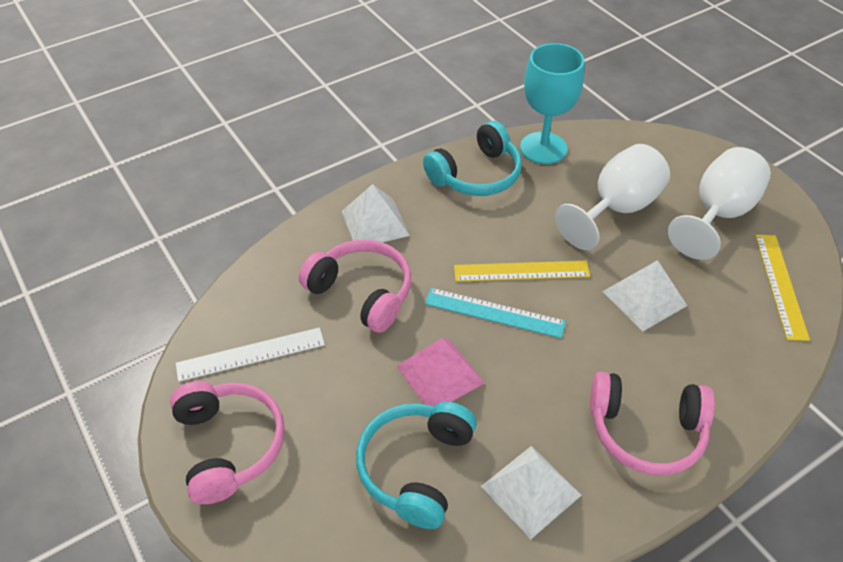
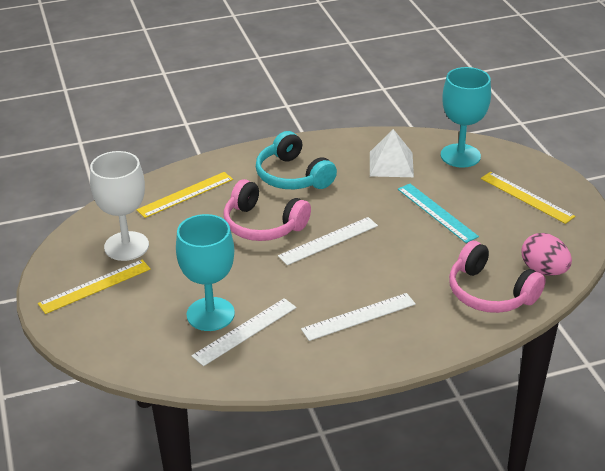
pink egg: none = 0 -> [521,233,572,276] = 1
pink headphones: [170,381,285,504] [299,240,411,333] [590,371,715,475] = 3 -> [224,179,311,241] [449,241,546,313] = 2
pink pyramid: [397,338,485,406] = 1 -> none = 0
turquoise goblet: [520,43,584,164] = 1 -> [176,214,235,331] [441,67,491,168] = 2
turquoise headphones: [356,402,477,529] [423,121,522,196] = 2 -> [256,131,337,189] = 1
white goblet: [555,144,670,250] [668,147,771,260] = 2 -> [90,151,149,261] = 1
white pyramid: [342,184,410,242] [481,446,582,539] [602,260,687,331] = 3 -> [370,129,414,177] = 1
white ruler: [176,327,325,382] = 1 -> [192,298,297,366] [278,217,378,265] [301,293,416,341] = 3
yellow ruler: [454,261,590,282] [755,235,810,341] = 2 -> [38,260,151,314] [136,172,233,218] [481,172,575,224] = 3

